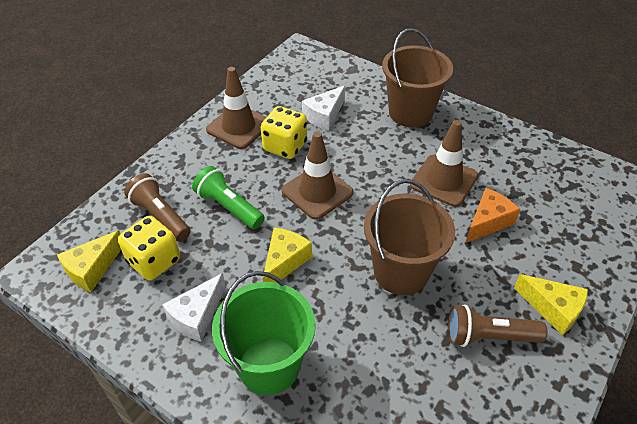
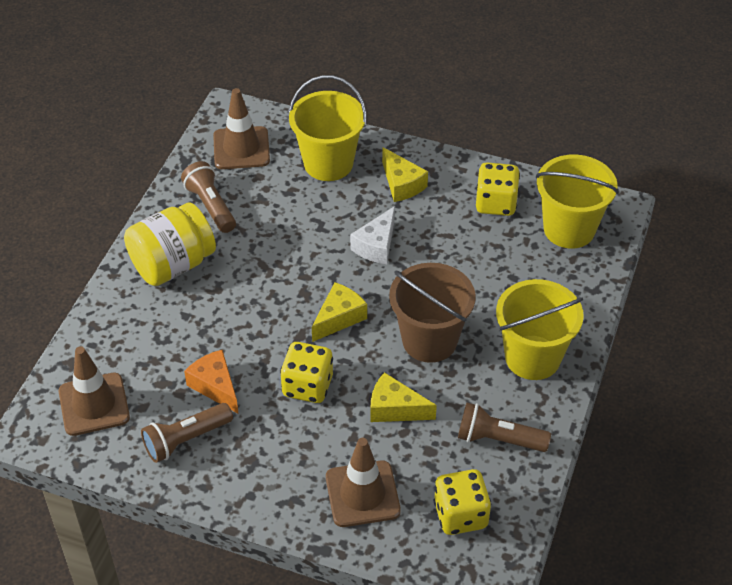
brown bucket: [364,179,455,295] [382,28,453,127] = 2 -> [389,263,476,363] = 1
brown flashlight: [124,173,191,242] [448,305,547,347] = 2 -> [141,403,233,463] [181,161,236,233] [458,403,551,452] = 3
green bucket: [212,271,316,395] = 1 -> none = 0
green flashlight: [192,166,265,229] = 1 -> none = 0
white cheese: [162,273,226,342] [302,85,345,131] = 2 -> [350,206,395,264] = 1
yellow bucket: none = 0 -> [289,75,367,181] [496,279,584,380] [536,155,619,249] = 3
yellow dice: [118,216,180,280] [261,106,307,159] = 2 -> [280,342,333,403] [434,469,491,535] [476,163,520,216] = 3
yellow jar: none = 0 -> [124,202,216,286] = 1

